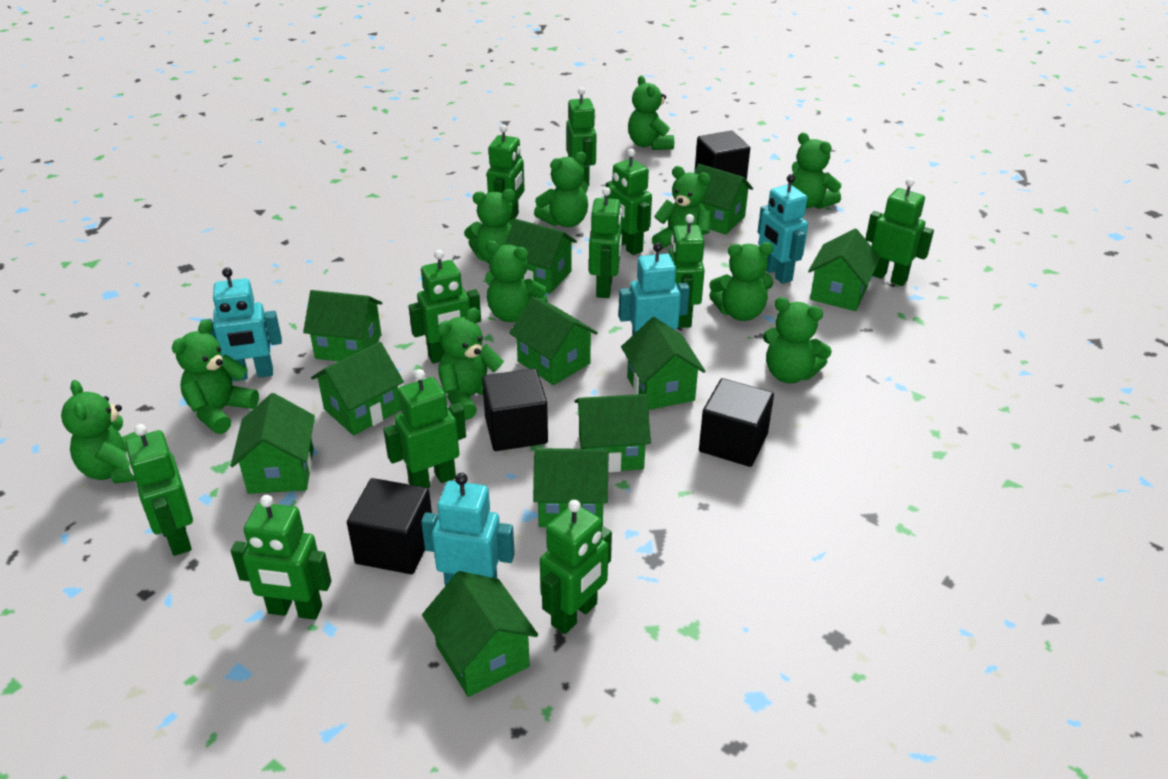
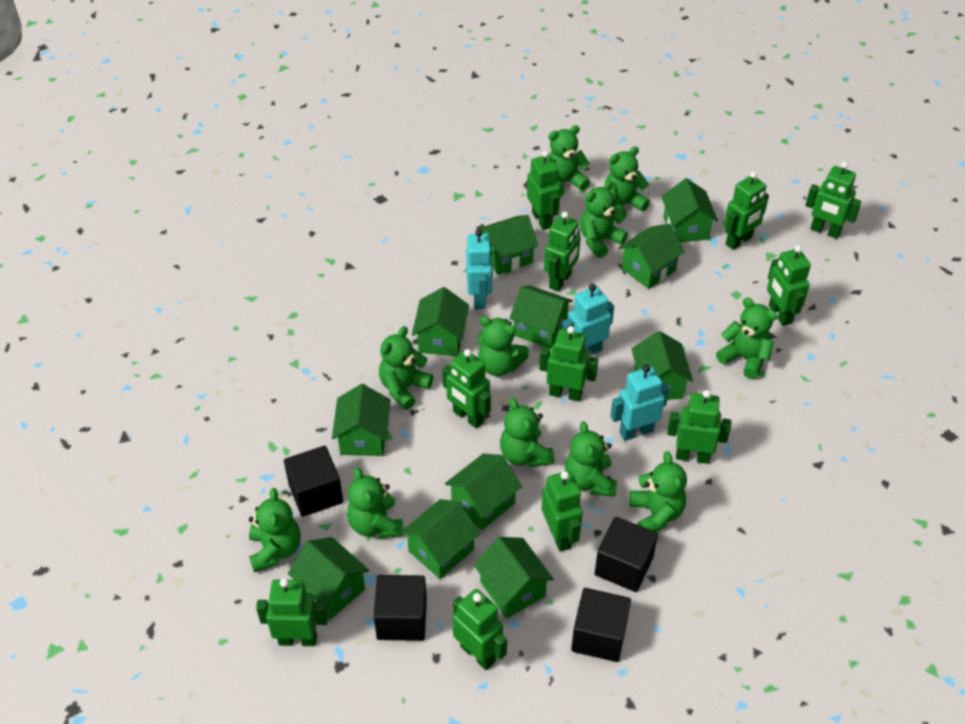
turquoise robot: [200,268,282,381] [421,473,515,586] [619,242,690,336] [758,174,808,284] = 4 -> [466,229,493,309] [562,284,614,354] [610,365,669,441] = 3

